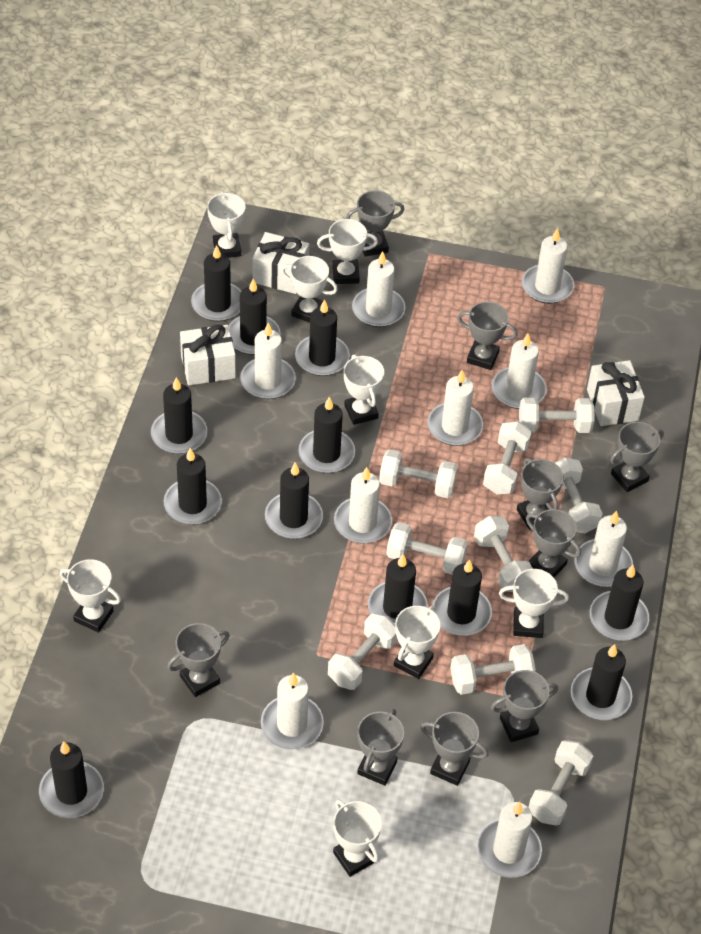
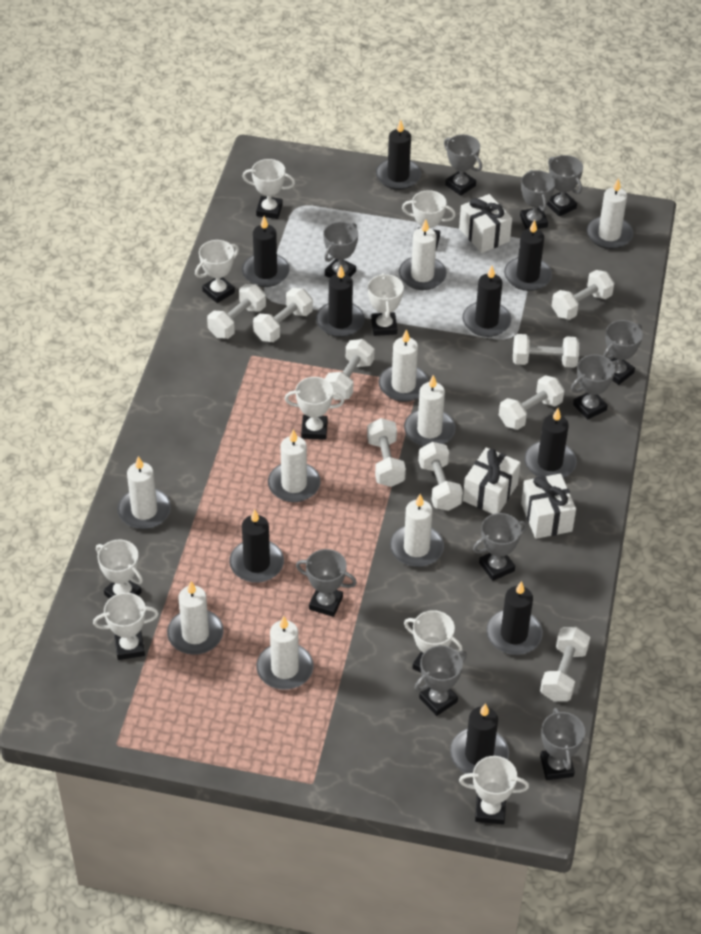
black candle: [39,741,104,818] [151,377,207,454] [164,448,222,525] [191,245,241,322] [228,279,280,355] [265,462,323,539] [295,299,350,376] [298,397,355,473] [368,554,428,624] [432,559,492,636] [571,644,632,720] [590,565,649,641] = 12 -> [229,509,284,583] [242,216,290,287] [316,266,365,337] [376,120,421,190] [450,703,509,774] [463,266,511,337] [486,581,543,655] [504,219,552,291] [525,408,577,478] = 9
grey trophy: [167,623,230,697] [346,190,404,256] [357,709,404,786] [421,712,489,786] [457,302,517,370] [491,670,558,742] [517,458,564,530] [526,509,581,577] [610,422,664,492] = 9 -> [296,549,357,617] [323,221,358,278] [414,645,467,716] [444,135,482,196] [473,513,527,581] [520,170,555,229] [540,708,585,780] [547,155,583,216] [571,355,618,420] [603,320,643,385] = 10
white trophy: [60,559,121,633] [207,192,246,258] [281,256,338,323] [317,219,378,284] [333,799,382,877] [344,354,384,425] [394,605,440,679] [499,569,569,638] = 8 -> [93,593,159,660] [96,540,143,599] [195,240,239,303] [242,159,295,219] [285,377,344,440] [368,273,404,336] [402,190,456,250] [404,610,463,673] [459,756,529,824] = 9

